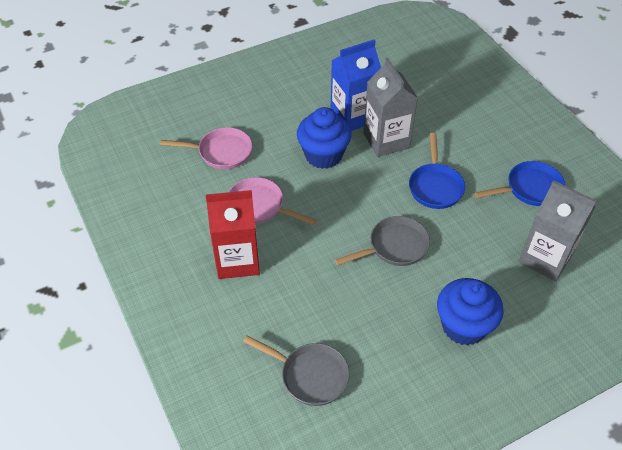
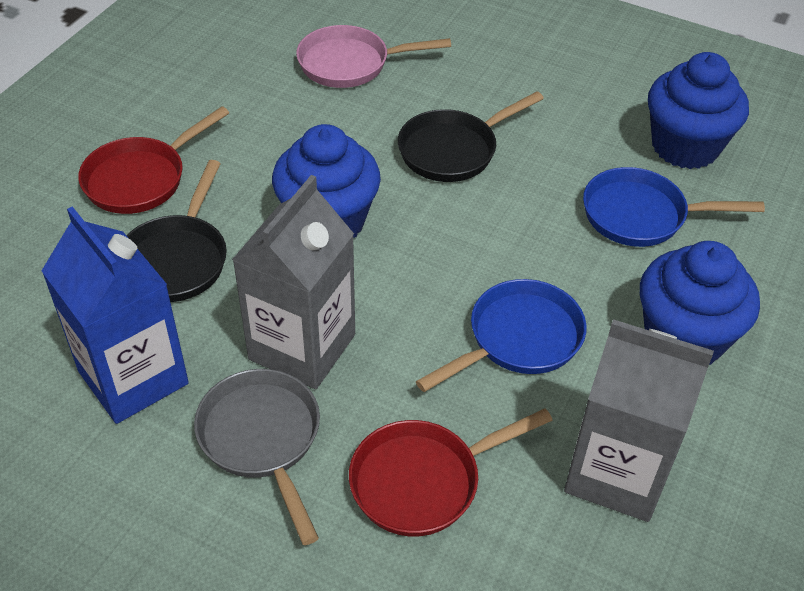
black pan: none = 0 -> [126,160,227,302] [398,91,544,182] = 2
blue cupcake: [297,107,352,169] [437,278,504,346] = 2 -> [272,124,381,238] [640,241,760,365] [648,52,749,169] = 3
grey pan: [243,335,350,406] [335,216,430,266] = 2 -> [194,369,320,545] = 1
pink pan: [160,127,252,169] [229,177,317,225] = 2 -> [296,25,451,88] = 1
red carton: [206,190,260,279] = 1 -> none = 0
red pan: none = 0 -> [78,106,229,214] [349,408,553,536] = 2

